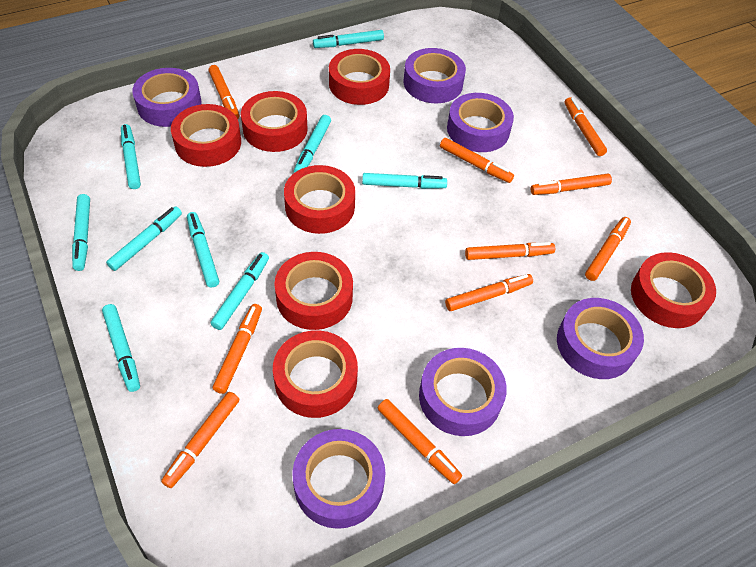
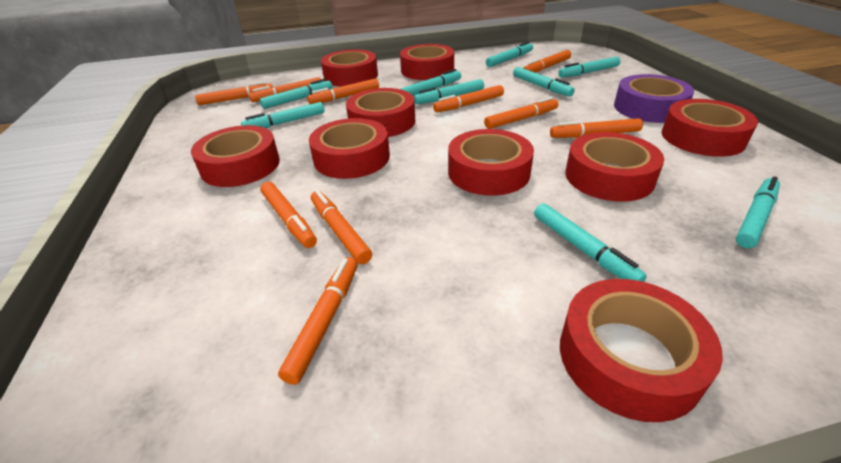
purple tape: [132,68,202,127] [292,429,385,529] [404,48,466,103] [419,348,507,436] [447,93,514,152] [557,298,644,379] = 6 -> [614,74,694,123] = 1
red tape: [171,104,241,167] [241,91,308,152] [273,330,358,418] [274,252,353,330] [284,165,355,234] [329,49,390,105] [631,252,716,328] = 7 -> [191,125,280,187] [309,118,390,179] [321,49,378,87] [346,88,415,137] [400,44,454,80] [448,129,534,196] [560,279,723,422] [565,132,664,202] [661,99,758,157] = 9

